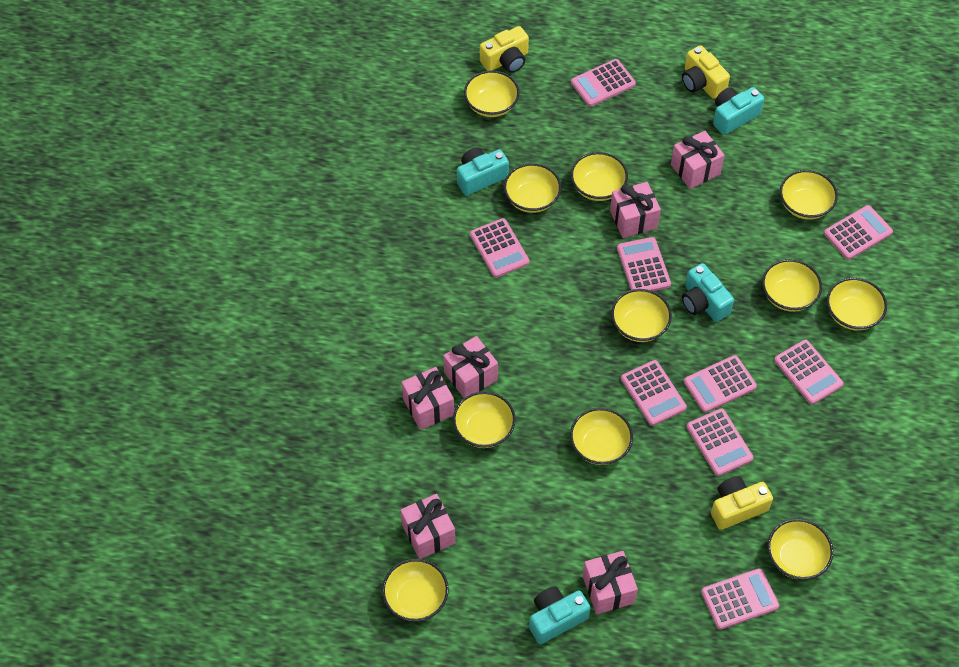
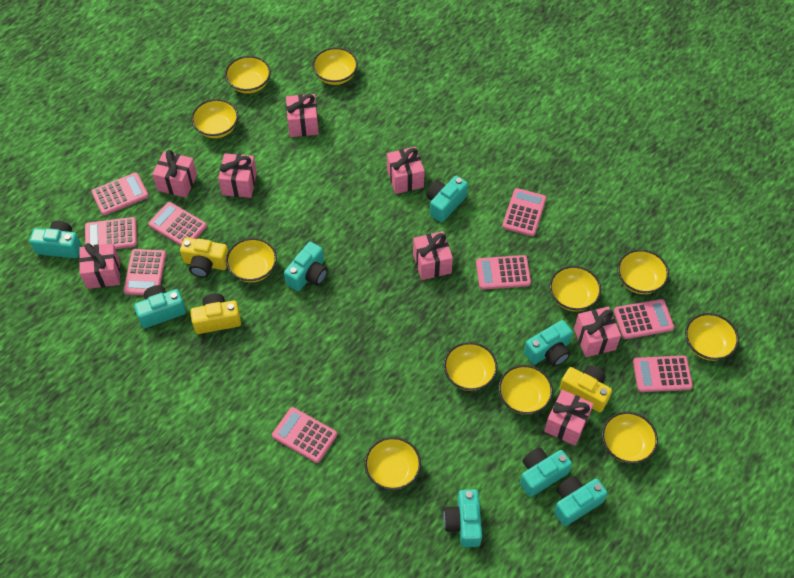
pink gift: [400,494,455,559] [401,367,454,430] [443,336,498,398] [583,551,638,614] [610,182,661,238] [671,131,725,189] = 6 -> [79,243,120,289] [152,150,197,198] [218,153,257,198] [286,94,319,137] [387,147,425,194] [413,231,453,280] [544,390,593,446] [574,307,621,357] = 8
turquoise camera: [457,147,509,196] [529,586,591,644] [682,263,734,322] [713,87,764,135] = 4 -> [29,220,82,258] [134,285,186,328] [284,242,328,291] [426,176,468,222] [443,489,482,547] [520,448,572,497] [524,320,573,366] [554,476,608,526] = 8

